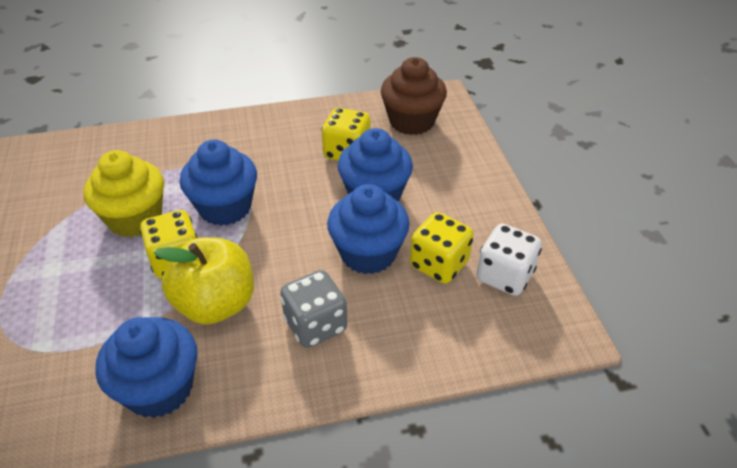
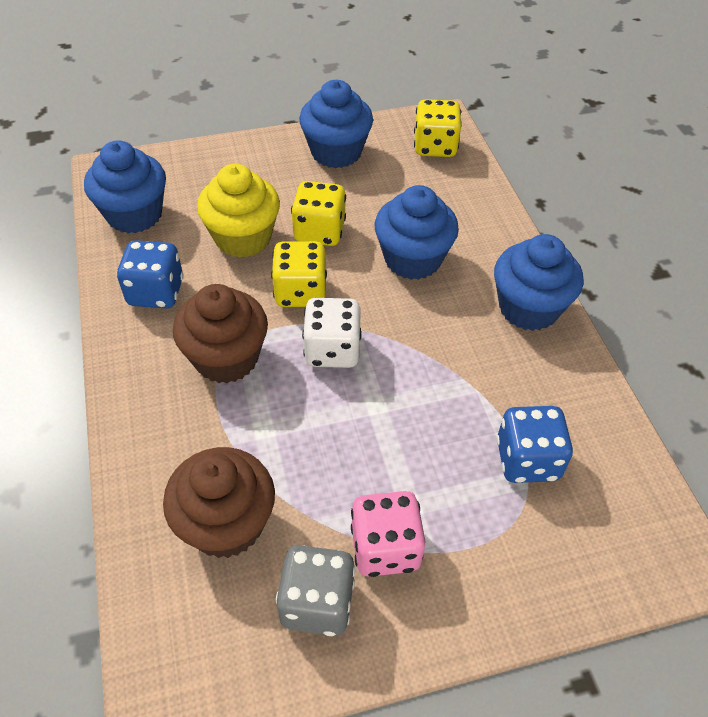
blue dice: none = 0 -> [117,240,184,309] [496,406,573,483] = 2
brown cupcake: [381,57,447,135] = 1 -> [163,447,275,558] [173,284,268,383] = 2
pink dice: none = 0 -> [351,491,425,577] = 1
yellow apple: [154,237,254,325] = 1 -> none = 0

